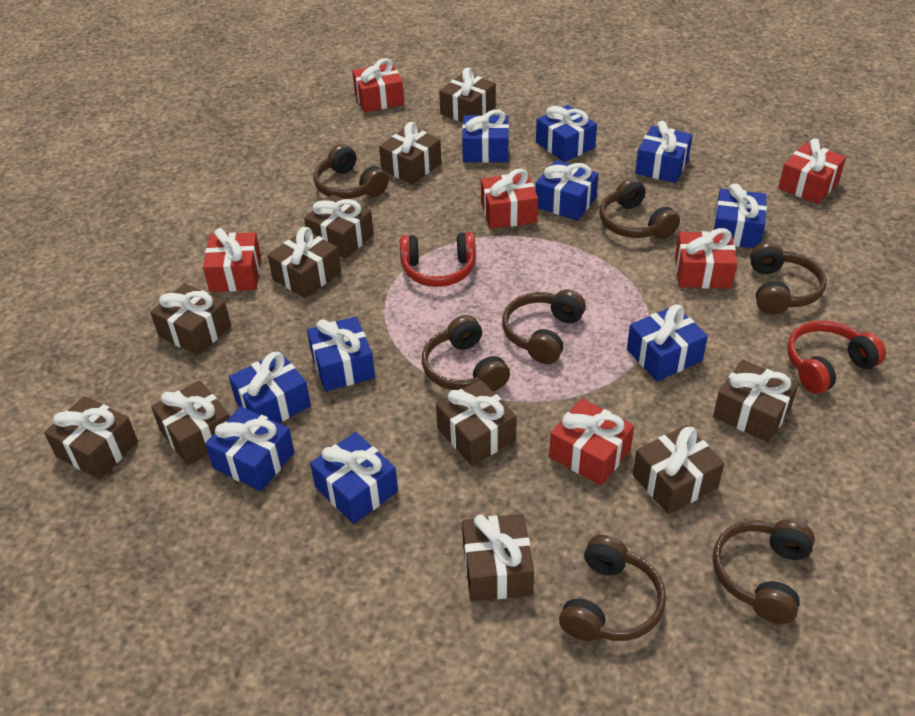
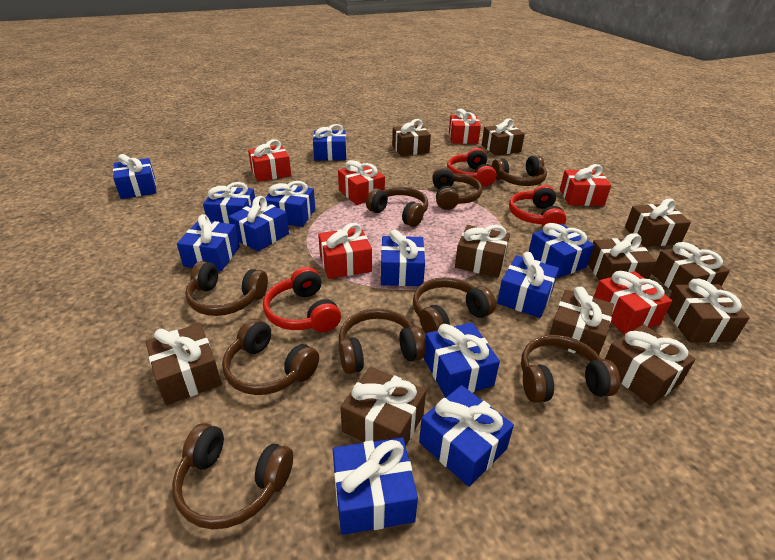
blue gift: [205,406,295,491] [229,351,311,423] [307,317,375,391] [310,432,398,524] [462,110,509,163] [535,160,599,221] [536,105,597,162] [627,304,708,381] [635,121,693,183] [713,183,767,248] = 10 -> [113,154,157,199] [177,214,240,272] [203,182,255,224] [229,196,289,252] [265,181,315,227] [313,124,347,161] [333,437,418,535] [381,230,425,286] [419,385,514,487] [424,322,500,398] [497,252,559,318] [528,223,594,278] = 12
brown headphones: [313,144,389,199] [422,315,510,391] [502,289,586,364] [559,535,666,641] [599,178,680,239] [713,519,815,624] [750,242,826,315] = 7 -> [172,423,293,529] [185,261,268,316] [222,319,319,395] [339,308,426,374] [366,187,428,227] [413,277,496,333] [432,167,482,210] [492,155,547,186] [521,335,620,403] = 9
red headphones: [400,232,476,287] [787,320,886,394] = 2 -> [263,267,341,332] [447,148,496,186] [509,185,567,227] = 3

